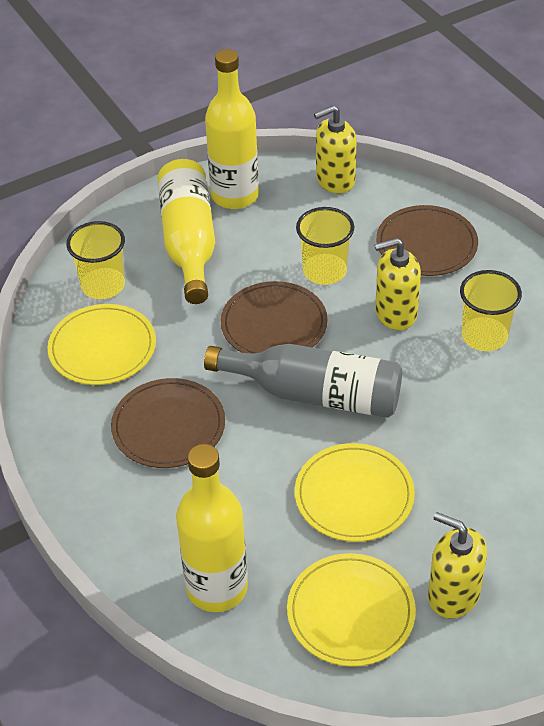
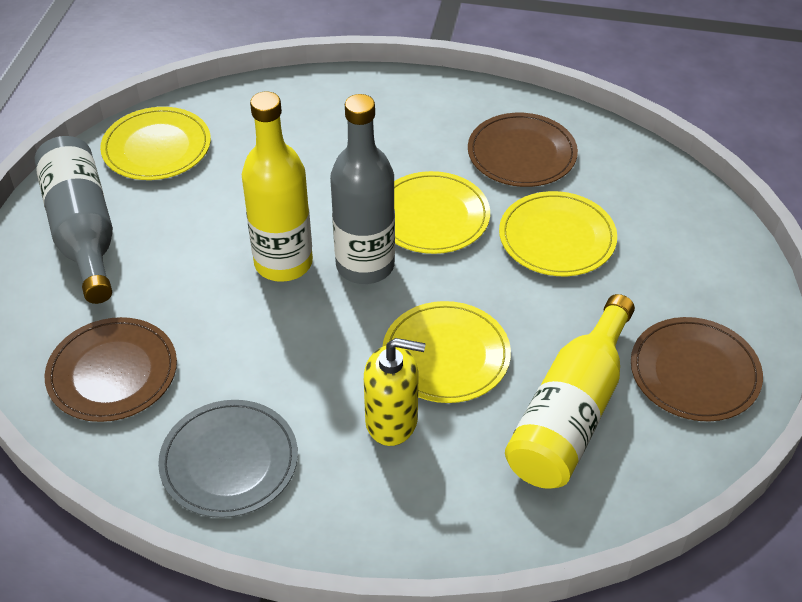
grey bottle: [204,344,402,418] = 1 -> [35,136,113,304] [330,94,395,284] = 2
grey plate: none = 0 -> [158,400,298,518] = 1
yellow bottle: [158,159,215,304] [176,444,248,612] [205,49,259,209] = 3 -> [242,91,313,282] [505,294,635,489] = 2
yellow cup: [66,221,125,299] [296,207,354,285] [460,270,522,351] = 3 -> none = 0
yellow plate: [48,304,156,385] [287,553,416,667] [295,443,415,542] = 3 -> [100,107,211,180] [383,301,511,403] [394,171,490,254] [499,191,617,276] = 4
yellow soap dispenser: [314,105,356,193] [374,238,421,330] [428,512,487,618] = 3 -> [364,338,426,446] = 1

